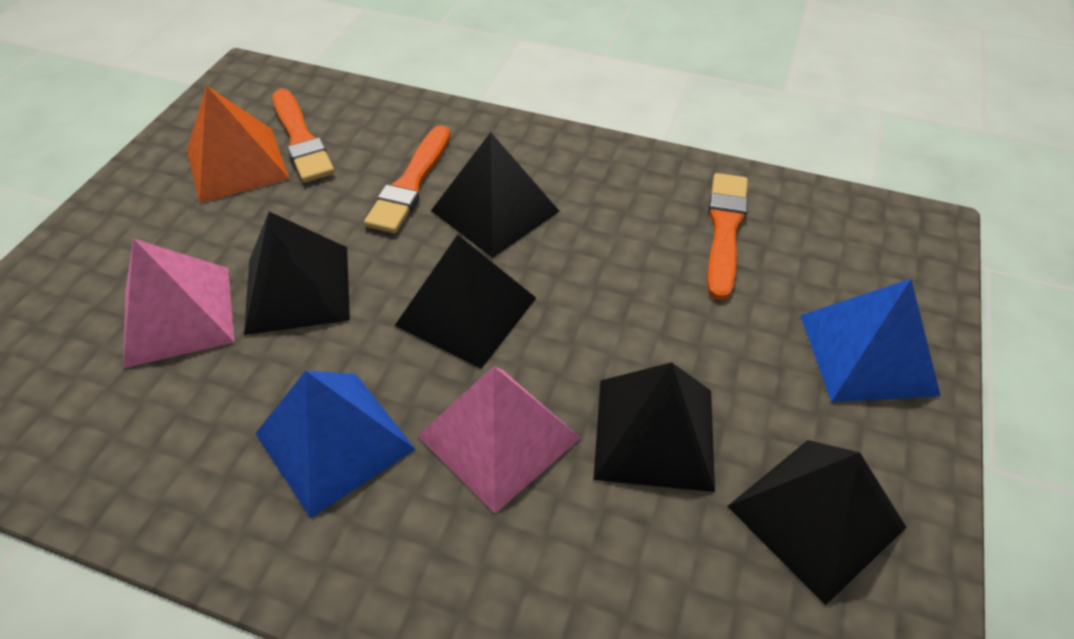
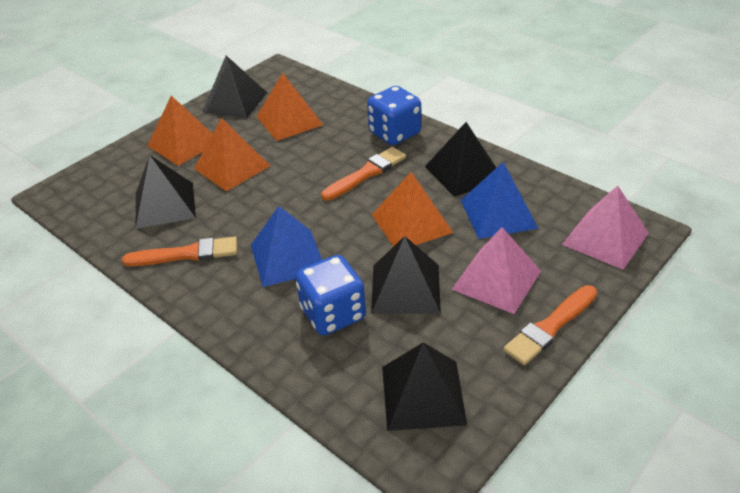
blue dice: none = 0 -> [295,255,366,335] [367,86,421,145] = 2
orange pyramid: [187,85,289,203] = 1 -> [147,96,212,166] [194,118,270,192] [256,73,323,141] [372,172,453,247] = 4

